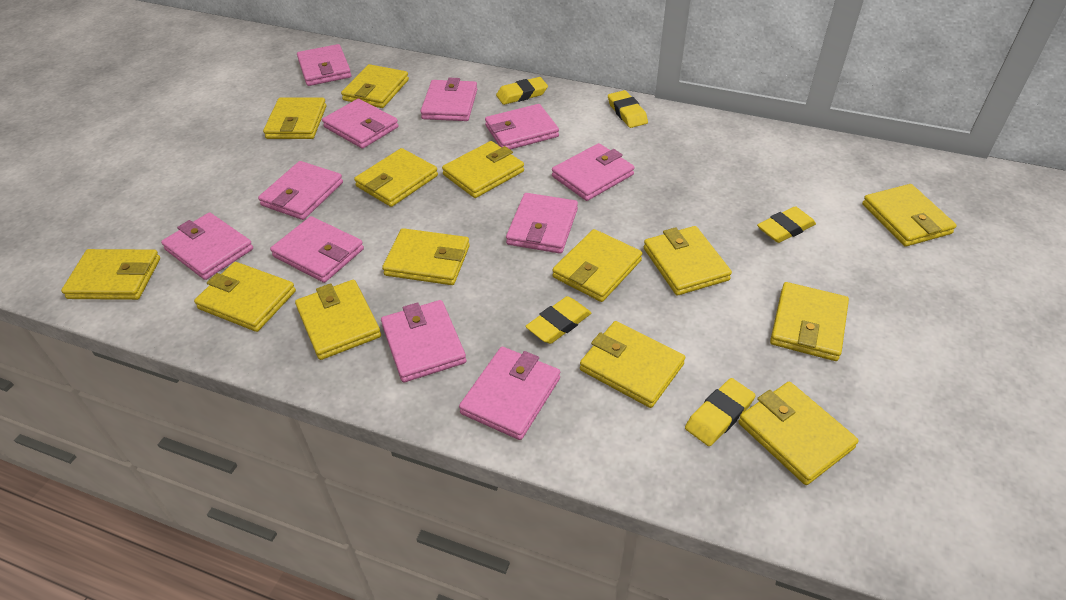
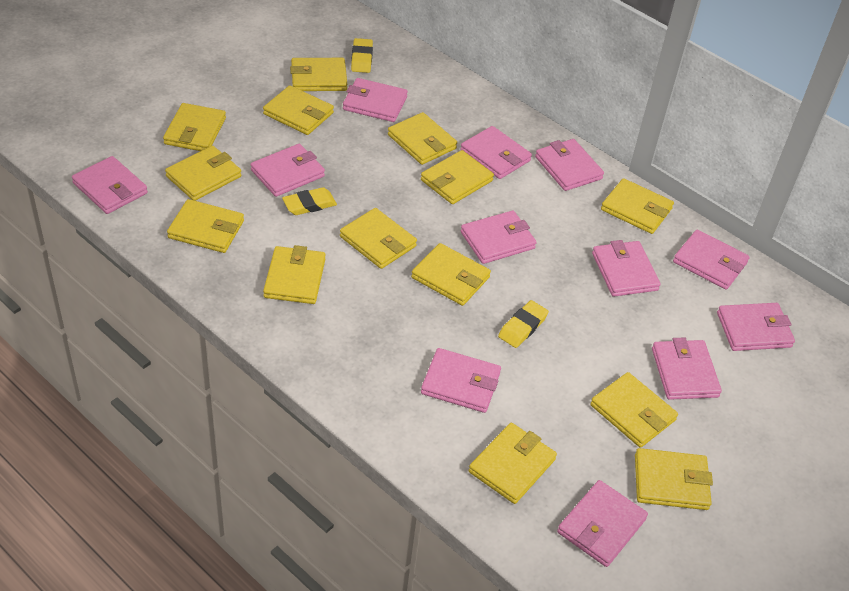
pink wallet: [161,212,253,280] [258,161,343,220] [270,216,364,283] [297,44,351,86] [322,99,399,149] [381,300,466,382] [420,78,477,121] [459,347,560,440] [485,104,559,150] [506,193,578,254] [552,143,634,201] = 11 -> [72,156,148,214] [251,144,325,197] [343,78,408,122] [421,348,501,413] [460,126,532,179] [461,210,537,264] [535,139,604,191] [557,480,648,567] [592,240,661,297] [652,337,722,400] [673,230,750,290] [717,303,795,351] = 12
yellow eraser: [496,77,548,105] [525,296,591,344] [608,90,648,128] [685,378,756,446] [757,206,816,243] = 5 -> [282,187,337,215] [351,38,373,73] [498,300,549,348] = 3

